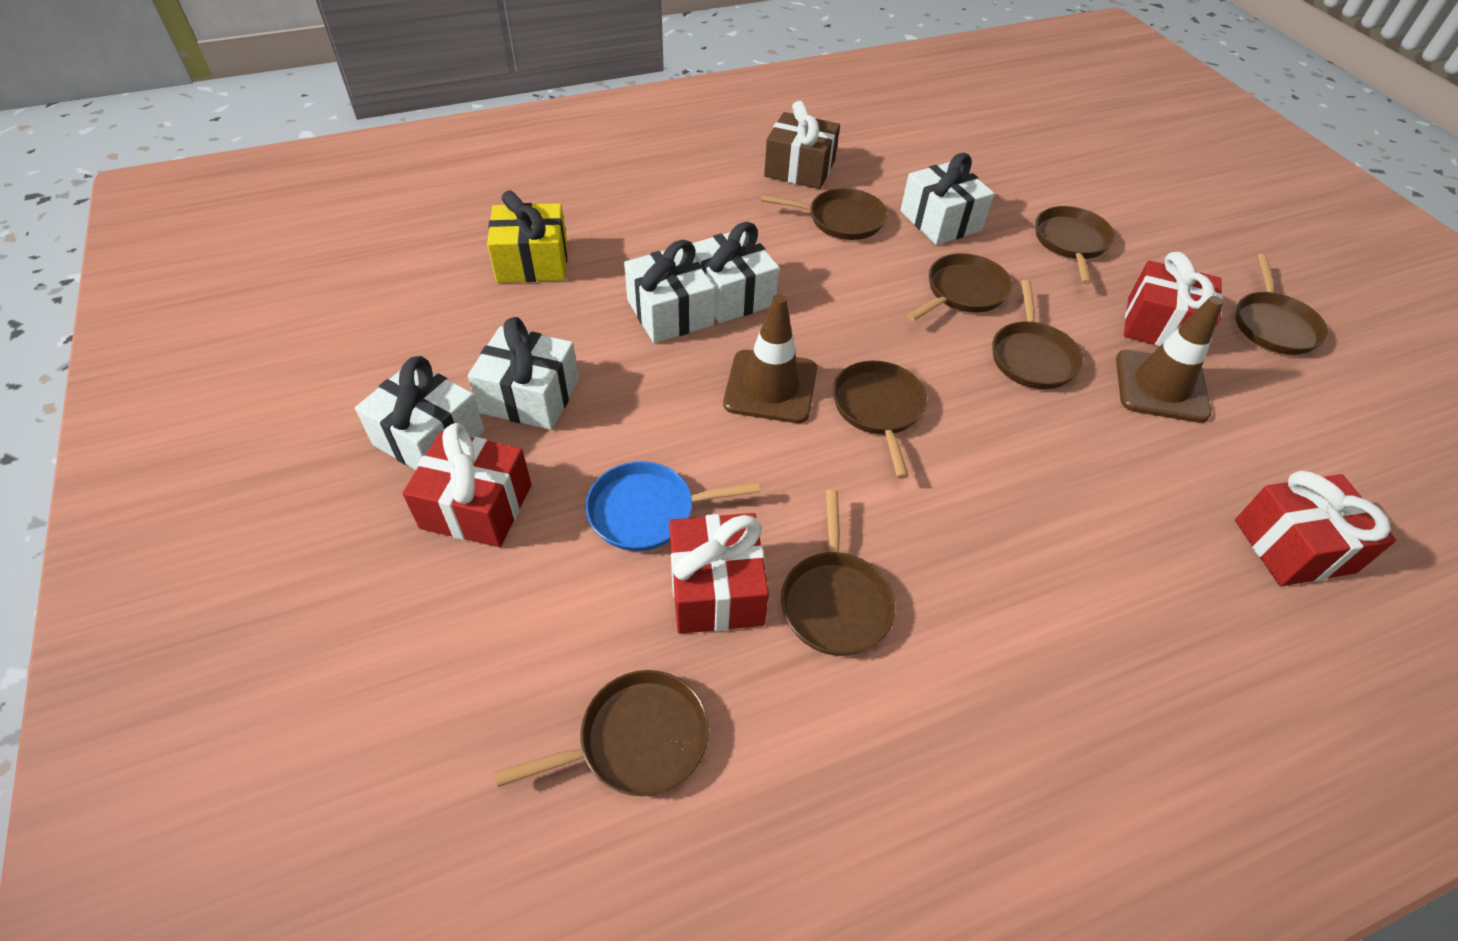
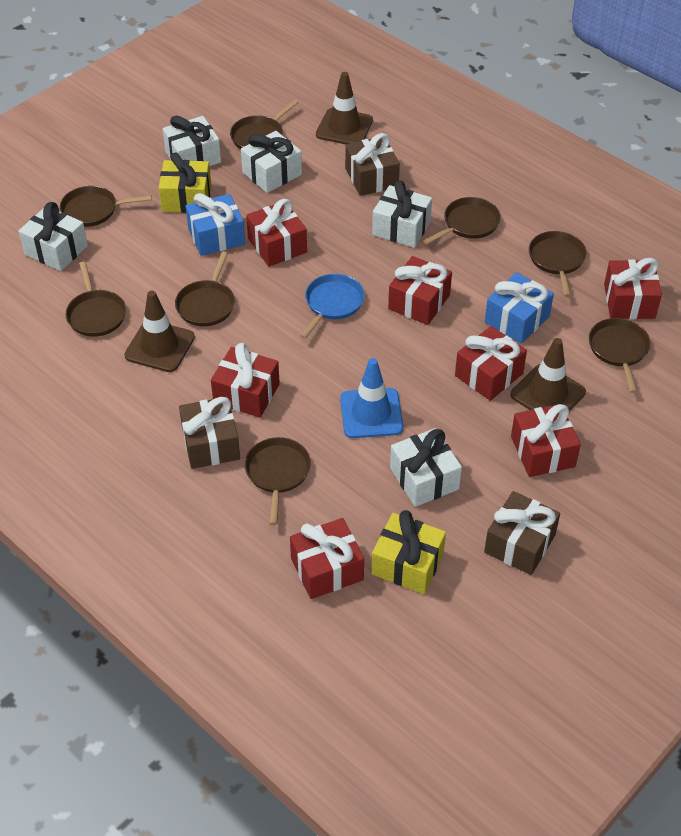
blue gift: none = 0 -> [186,193,245,256] [485,272,554,344] = 2
blue traffic cone: none = 0 -> [340,358,404,438] = 1
brown gift: [764,101,840,189] = 1 -> [179,397,240,469] [345,133,400,196] [484,491,560,575] = 3
brown traffic cone: [723,294,817,423] [1116,296,1223,423] = 2 -> [124,291,195,372] [316,72,373,144] [510,338,586,411] = 3
red gift: [403,423,531,547] [669,513,769,634] [1124,252,1223,347] [1235,471,1396,586] = 4 -> [211,343,280,418] [246,199,307,267] [290,518,364,599] [388,256,452,325] [455,326,527,401] [511,404,581,477] [604,258,662,319] = 7
yellow gift: [487,190,567,283] = 1 -> [159,152,211,213] [371,510,446,594] = 2

